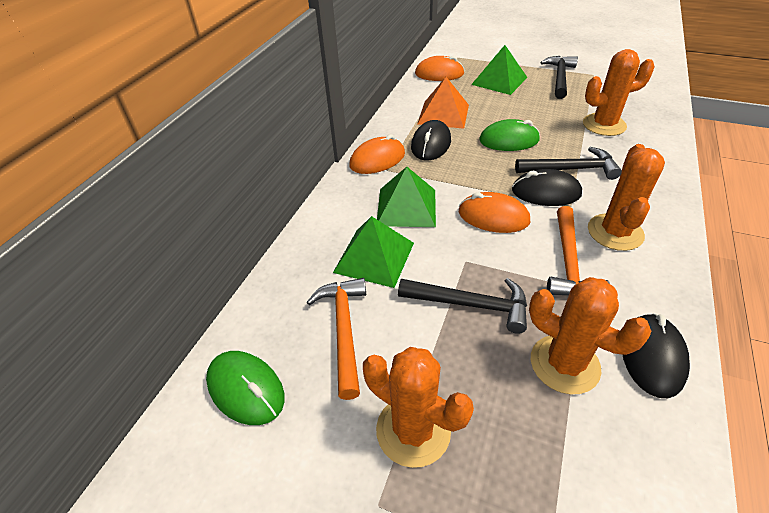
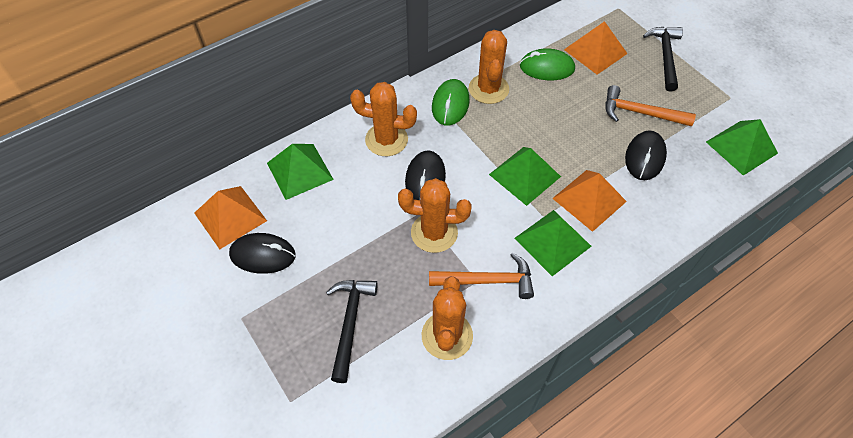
black hammer: [398,278,527,334] [515,147,622,180] [540,56,578,99] = 3 -> [326,280,378,383] [643,27,683,92] = 2
green pyramid: [333,216,414,288] [377,167,436,227] [471,45,527,95] = 3 -> [267,144,334,200] [489,147,561,206] [515,210,592,276] [706,119,778,176] = 4
orange mouse: [349,134,405,174] [415,56,464,81] [459,192,530,233] = 3 -> none = 0
orange pyramid: [417,77,469,129] = 1 -> [194,186,267,249] [552,170,627,232] [564,21,628,75] = 3

